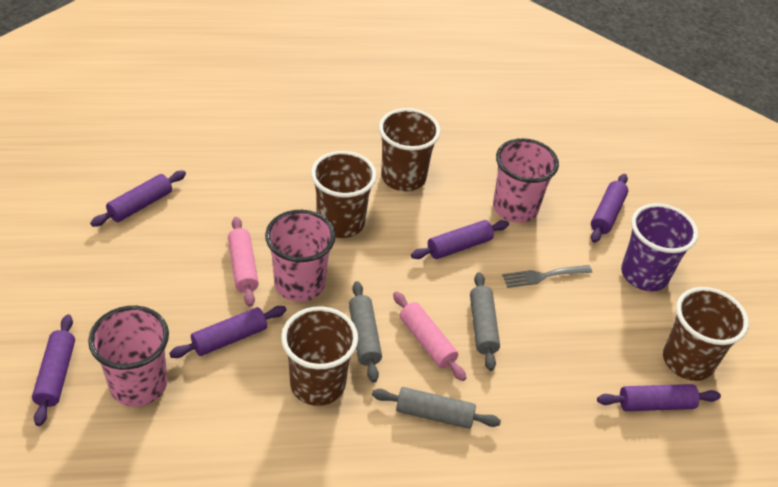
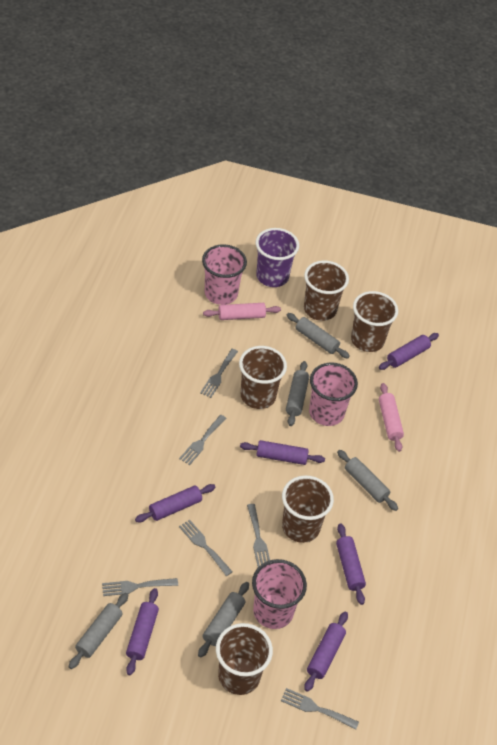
brown cup: [281,306,358,406] [311,151,377,238] [379,108,440,191] [663,287,749,381] = 4 -> [216,623,273,695] [239,346,287,409] [282,475,334,543] [304,261,349,321] [351,291,398,352] = 5
grey fork: [502,265,592,288] = 1 -> [102,578,178,596] [179,415,227,465] [179,519,233,576] [200,349,238,398] [247,504,270,567] [281,688,359,730] = 6
grey rolling pin: [349,281,382,382] [372,387,501,429] [470,272,500,371] = 3 -> [69,593,128,669] [198,582,249,658] [286,361,309,426] [287,313,350,358] [337,450,398,511] = 5

